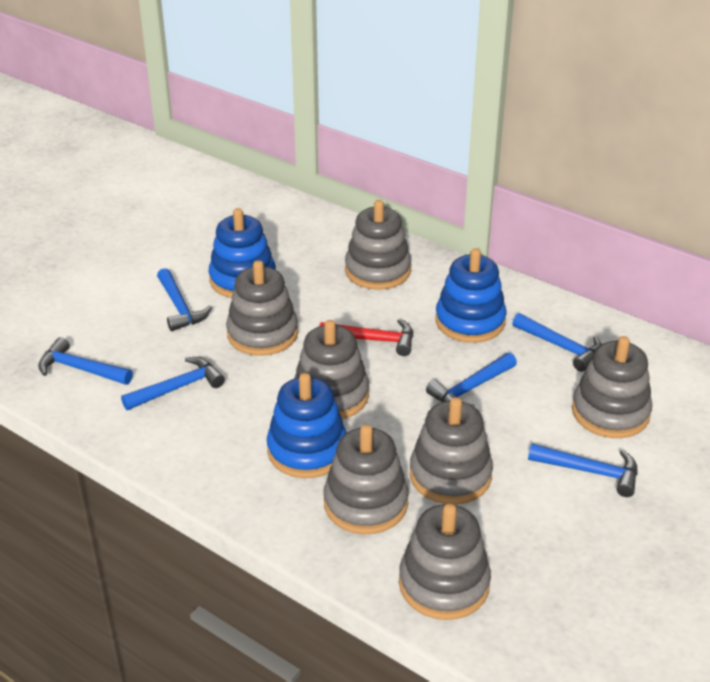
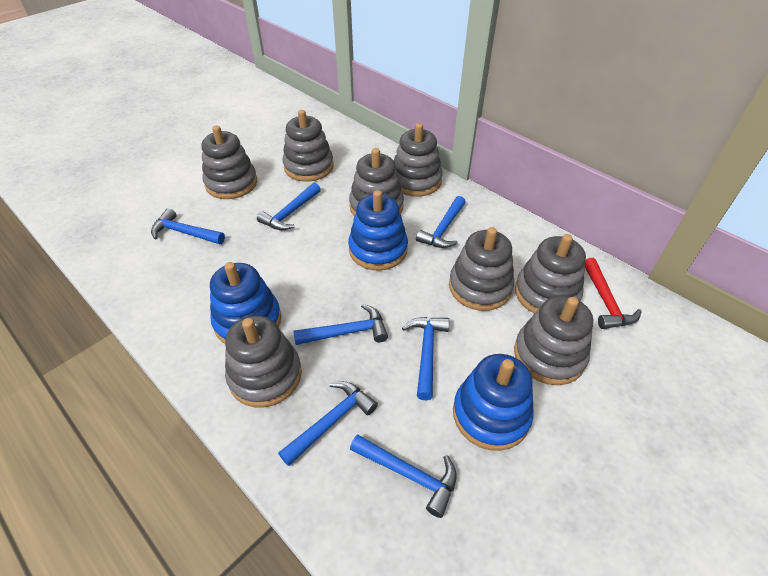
blue hammer: [38,337,133,385] [121,357,225,410] [157,268,212,331] [426,353,517,407] [512,313,602,372] [528,444,638,497] = 6 -> [151,208,225,244] [257,183,321,230] [278,381,378,466] [293,304,388,345] [350,434,457,518] [402,317,449,400] [416,196,466,248] = 7
grey stacking toy: [226,260,298,356] [294,320,369,419] [323,425,408,534] [345,200,411,290] [399,504,491,620] [410,397,493,505] [572,336,652,438] = 7 -> [201,126,257,199] [225,315,302,408] [283,110,334,182] [349,148,404,216] [394,123,442,197] [449,227,514,311] [514,296,593,385] [515,234,586,313] = 8

